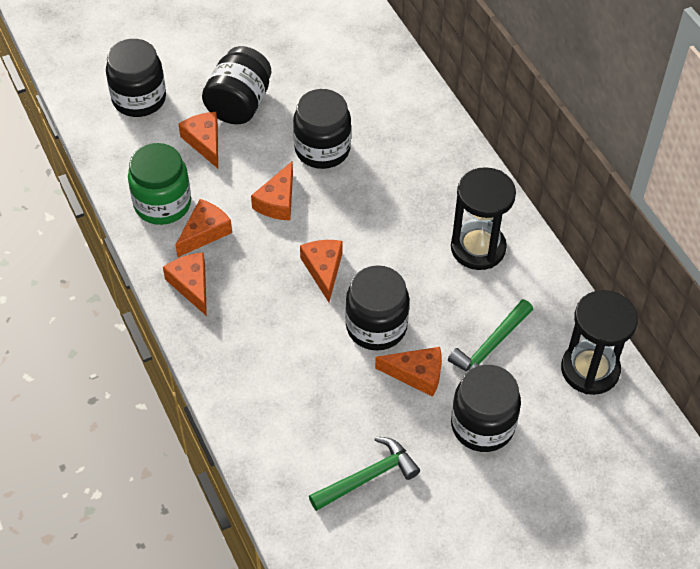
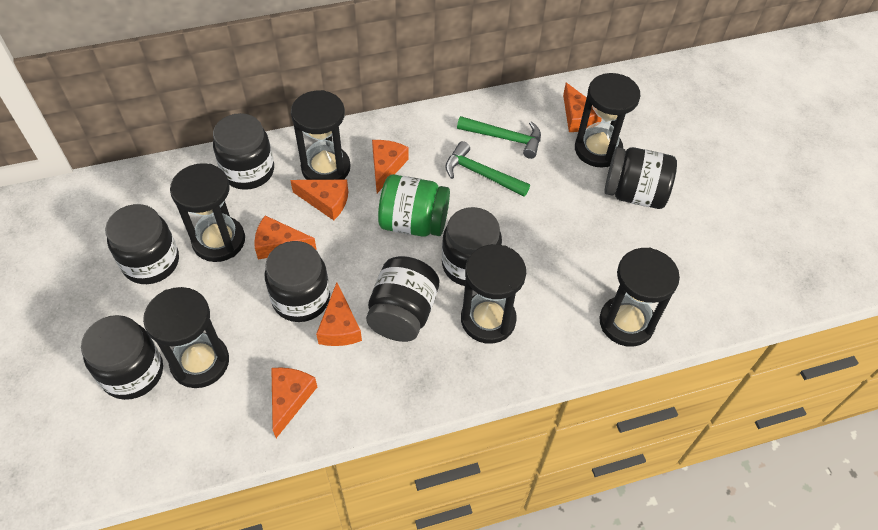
black hourglass: [451,167,516,270] [561,290,638,395] = 2 -> [143,287,229,388] [170,163,245,262] [291,90,350,180] [461,244,526,344] [575,73,640,167] [599,248,680,347] = 6
black jar: [106,39,166,117] [202,46,271,124] [293,89,351,169] [345,265,409,351] [451,365,521,452] = 5 -> [81,315,163,400] [105,204,179,284] [213,113,274,190] [265,241,330,322] [366,256,439,342] [442,207,502,286] [604,147,677,209] = 7

